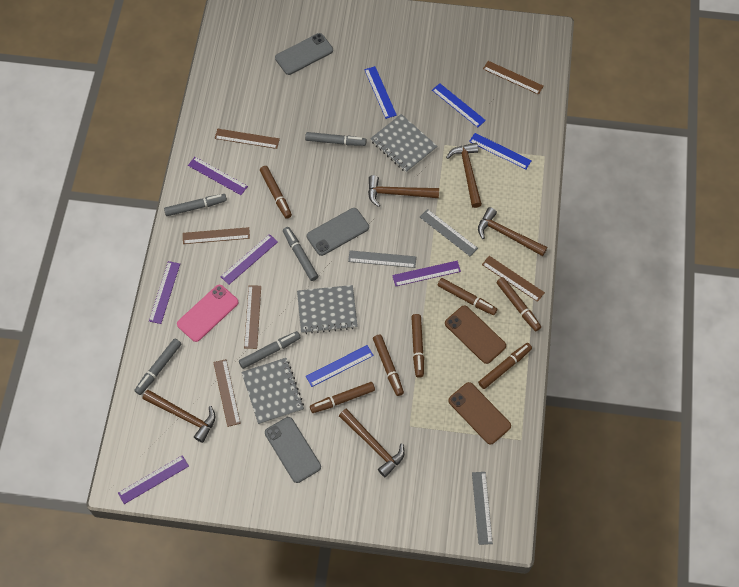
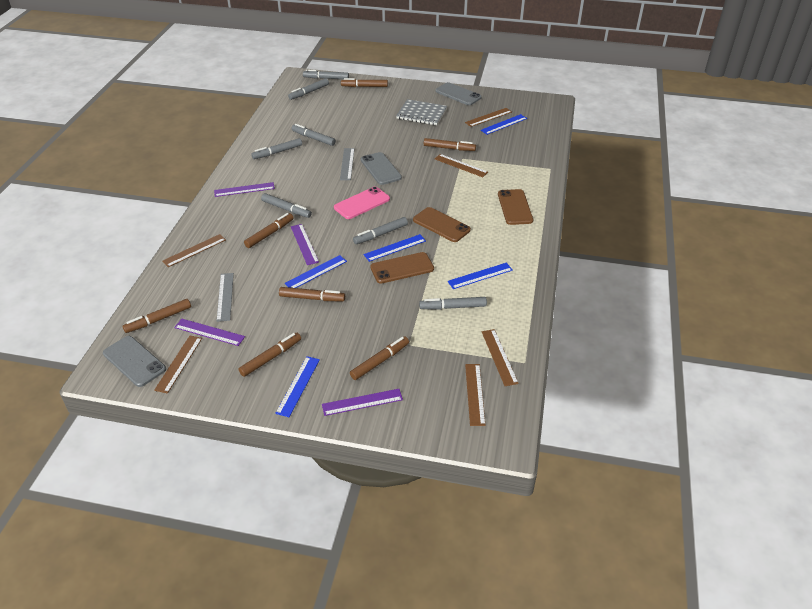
blue ruler: [306,345,374,387] [364,66,397,119] [432,83,486,128] [469,133,532,170] = 4 -> [275,356,320,417] [285,255,347,288] [364,234,426,262] [447,263,513,289] [481,114,527,135] = 5
brown hammer: [143,390,215,443] [339,409,405,477] [368,175,439,207] [446,143,482,208] [478,207,547,256] = 5 -> none = 0
brown phone: [445,305,506,364] [448,382,511,444] = 2 -> [370,252,434,284] [413,207,471,242] [498,189,533,225] = 3
grey marker: [134,339,181,395] [164,194,227,216] [239,331,301,369] [283,227,318,281] [305,132,367,146] = 5 -> [251,138,302,159] [261,193,312,218] [288,78,329,100] [291,124,336,146] [303,69,349,79] [353,217,408,244] [419,297,487,310] = 7
grey notebook: [241,358,304,425] [297,285,358,334] [370,114,438,173] = 3 -> [396,99,447,125] = 1
grey ruler: [348,250,416,268] [420,209,478,256] [472,472,493,545] = 3 -> [217,273,234,322] [340,148,355,180] = 2
purple ruler: [118,455,189,504] [149,261,180,324] [188,157,248,195] [220,234,278,285] [392,261,461,286] = 5 -> [174,319,245,346] [214,182,275,197] [291,224,319,265] [322,389,403,416] = 4

